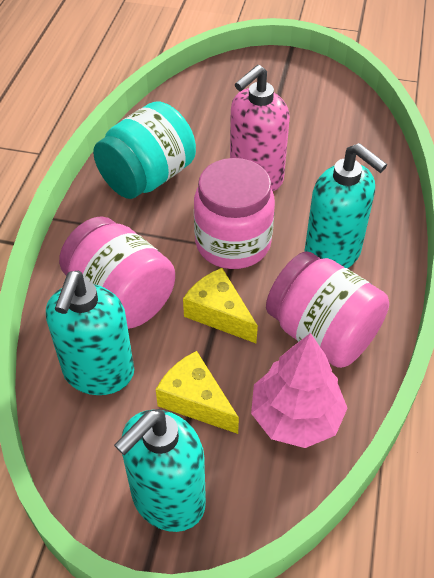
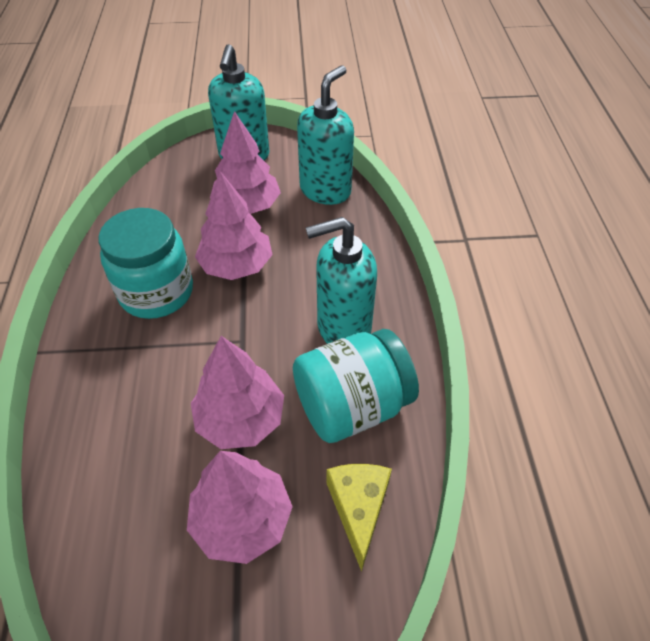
pink jar: [59,216,175,329] [194,158,275,269] [266,251,389,368] = 3 -> none = 0
pink soap dispenser: [230,65,290,191] = 1 -> none = 0
pink tree: [251,333,348,448] = 1 -> [187,451,293,564] [191,336,284,449] [195,171,273,280] [210,111,281,214] = 4
turquoise jar: [93,101,196,199] = 1 -> [99,208,193,319] [293,329,419,443] = 2
yellow cheese: [156,351,239,434] [183,268,258,343] = 2 -> [327,464,392,572] = 1

